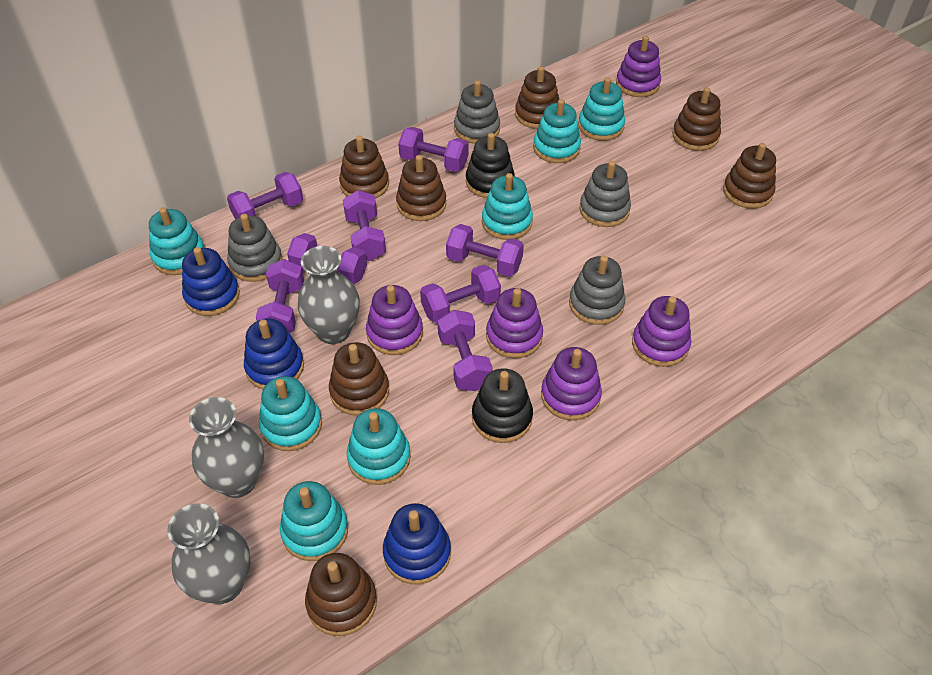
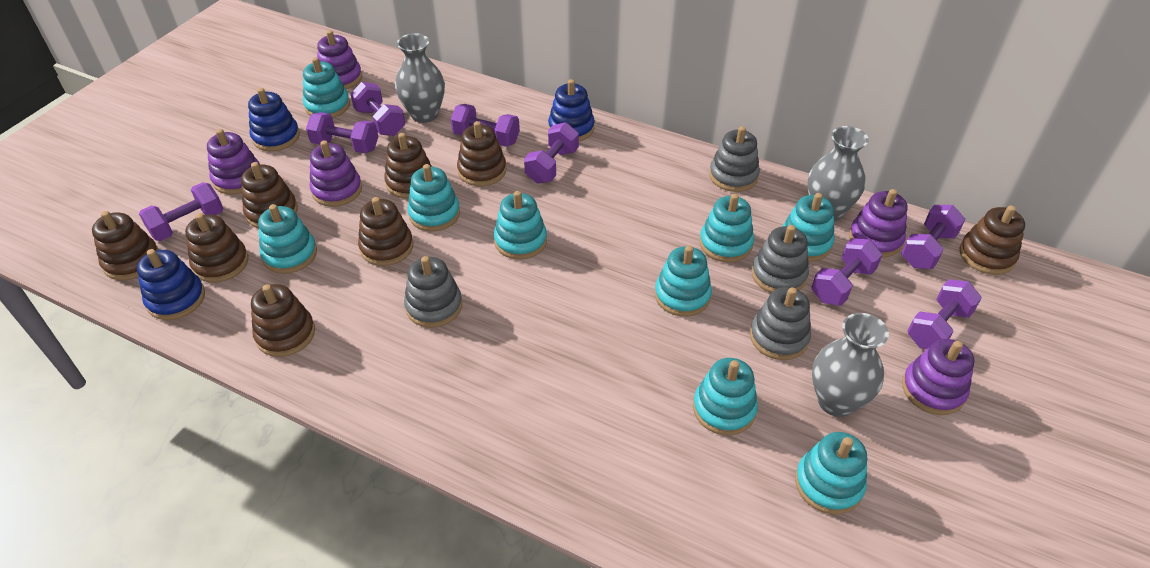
black stacking toy: [466,133,515,198] [472,368,533,443] = 2 -> none = 0
brown stacking toy: [305,553,377,636] [329,342,389,416] [339,135,389,199] [396,155,446,221] [515,66,559,129] [672,87,721,151] [723,143,776,209] = 7 -> [92,211,159,280] [185,213,248,283] [241,162,298,228] [251,284,315,357] [358,197,413,266] [384,133,432,199] [457,121,506,186] [959,205,1025,275] = 8
turquoise stacking toy: [149,207,205,275] [259,376,322,451] [280,481,348,561] [347,408,411,485] [482,173,533,240] [533,99,581,163] [578,77,625,141] = 7 -> [258,204,317,274] [303,57,350,118] [408,164,460,232] [494,191,547,260] [655,246,712,317] [693,358,758,435] [699,194,754,262] [783,193,834,262] [795,432,867,514] = 9

